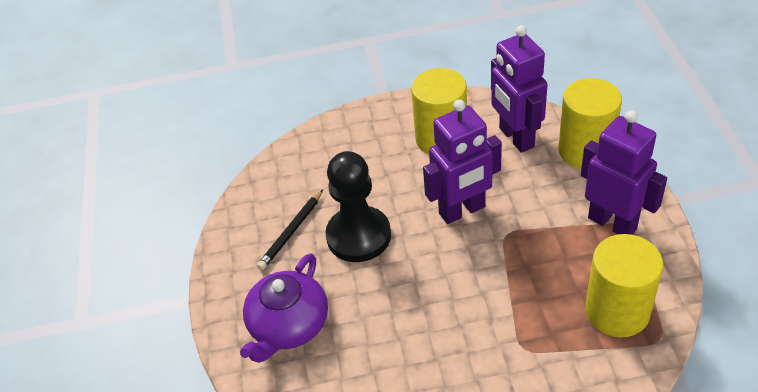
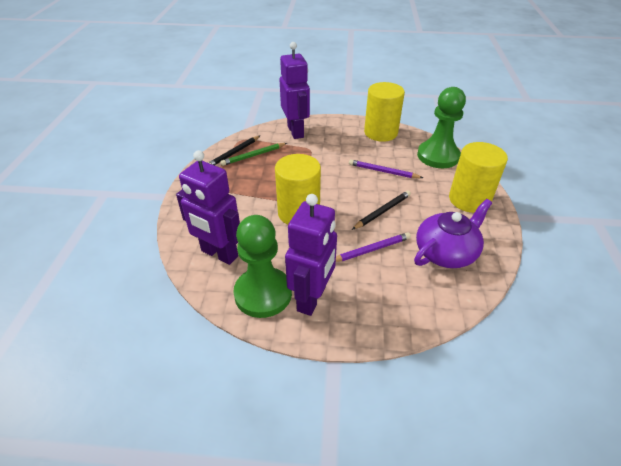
black pawn: [325,151,391,262] = 1 -> none = 0
black pencil: [257,190,323,270] = 1 -> [208,136,260,165] [352,190,411,230] = 2
green pawn: none = 0 -> [233,215,292,318] [417,87,466,168] = 2
green pencil: none = 0 -> [221,143,287,166] = 1
purple pencil: none = 0 -> [336,232,411,262] [349,159,423,178] = 2

